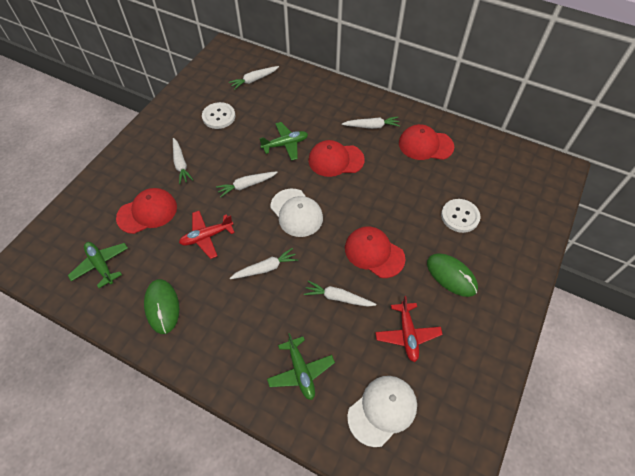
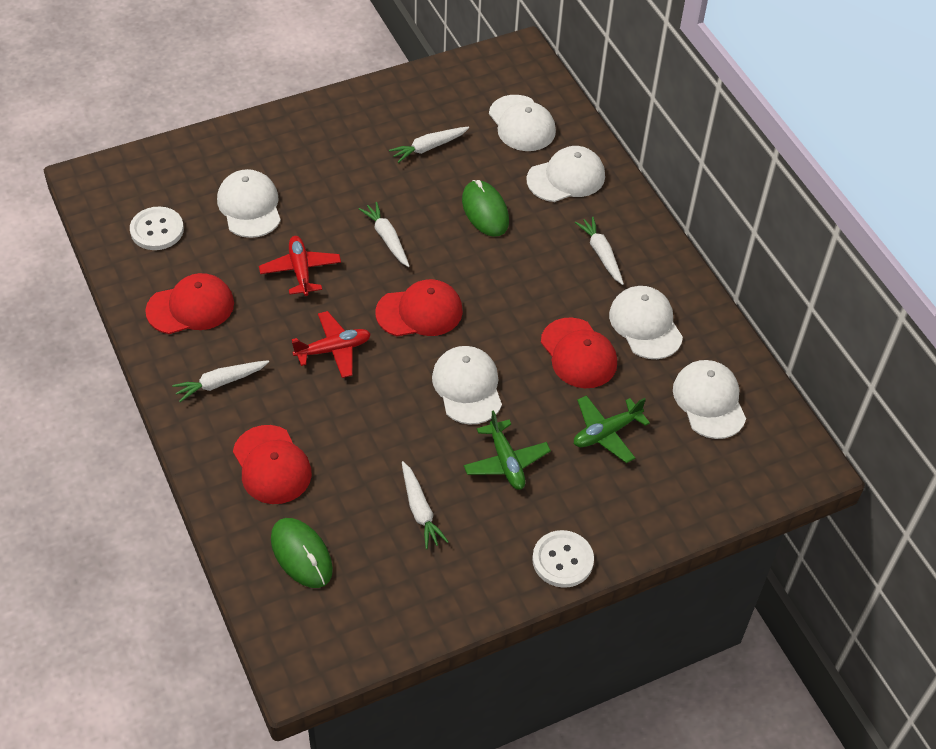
green plane: [68,242,128,288] [259,122,308,161] [267,333,335,400] = 3 -> [464,410,551,490] [574,395,650,463] = 2
white cap: [270,189,323,237] [347,376,417,447] = 2 -> [217,169,281,238] [432,346,502,425] [489,95,556,151] [526,146,605,202] [609,286,683,359] [673,360,746,439] = 6
white carrot: [173,138,193,184] [216,171,278,198] [229,66,279,90] [229,248,298,279] [304,281,376,307] [342,117,400,129] = 6 -> [172,360,269,402] [359,202,409,267] [389,127,469,163] [402,461,449,549] [575,216,624,285] = 5

